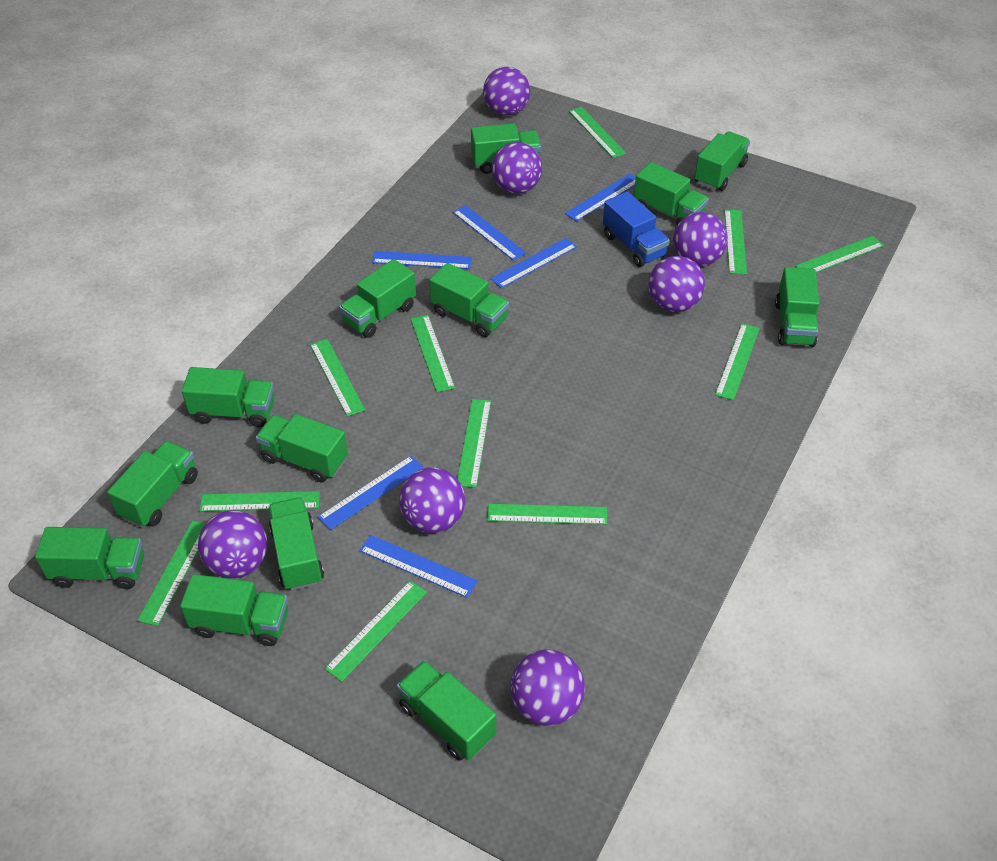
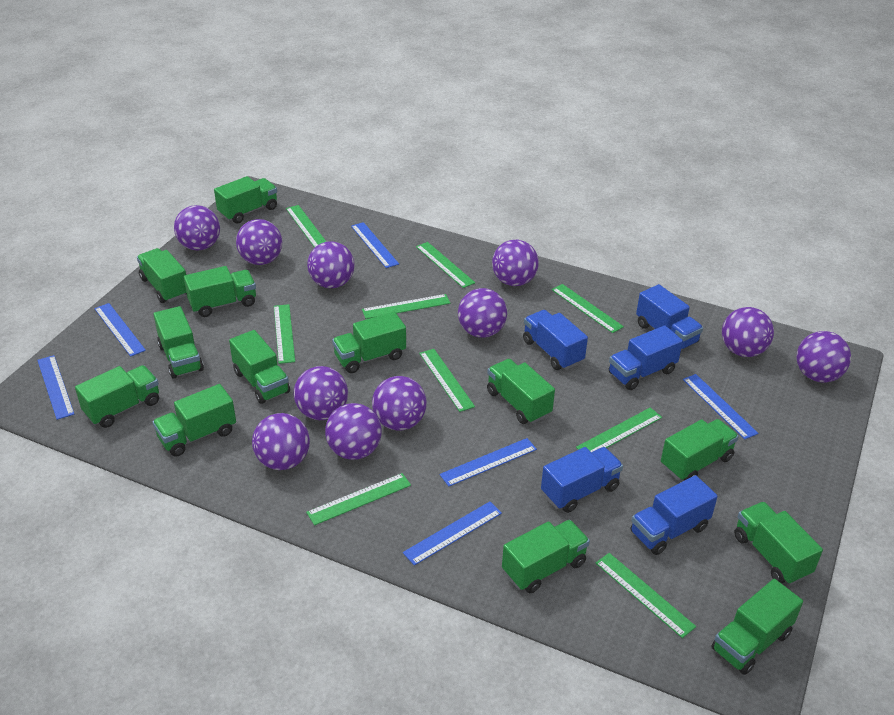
blue truck: [603,192,670,267] = 1 -> [523,310,588,370] [541,447,623,513] [609,325,683,390] [631,475,718,555] [636,284,703,350] = 5
green ruler: [137,520,206,626] [199,491,320,512] [310,339,365,417] [325,580,427,682] [411,315,455,392] [457,399,491,488] [487,504,607,525] [569,107,626,158] [715,323,760,400] [725,210,747,274] [795,236,884,273] = 11 -> [274,304,295,364] [286,205,326,248] [306,473,411,525] [362,294,450,319] [416,242,475,288] [419,349,475,412] [551,284,624,333] [576,407,662,452] [596,553,696,638] = 9
purple ball: [198,510,268,579] [399,467,465,533] [483,67,530,116] [492,142,542,194] [510,649,585,726] [648,256,705,312] [673,212,728,267] = 7 -> [174,205,220,251] [236,219,282,265] [252,413,310,470] [294,366,348,420] [307,241,355,288] [325,403,382,460] [372,376,427,431] [458,288,507,338] [492,240,539,286] [722,307,774,357] [796,331,851,383] = 11

